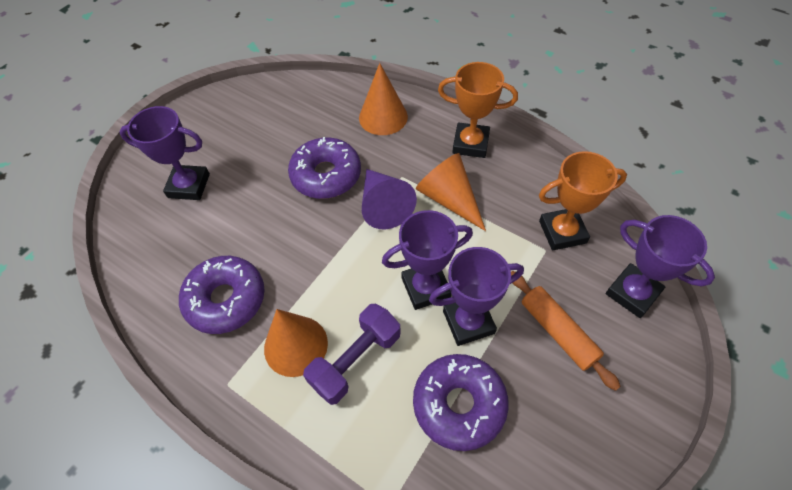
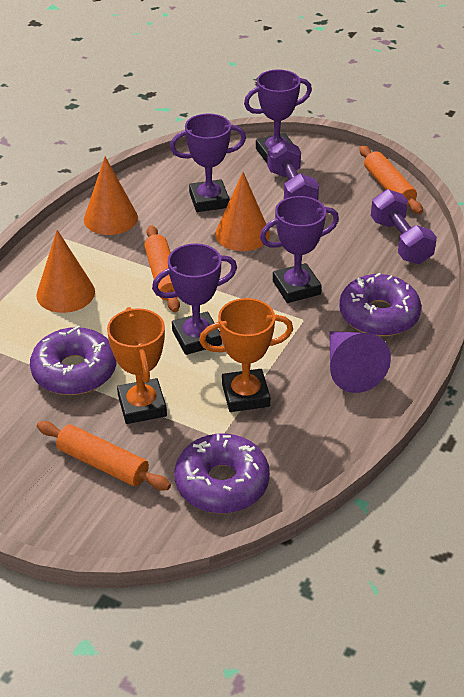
orange rolling pin: [511,271,621,391] = 1 -> [37,421,171,491] [144,225,180,312] [359,146,423,214] = 3
purple dumbbell: [303,304,401,405] = 1 -> [267,141,319,200] [371,189,437,264] = 2

